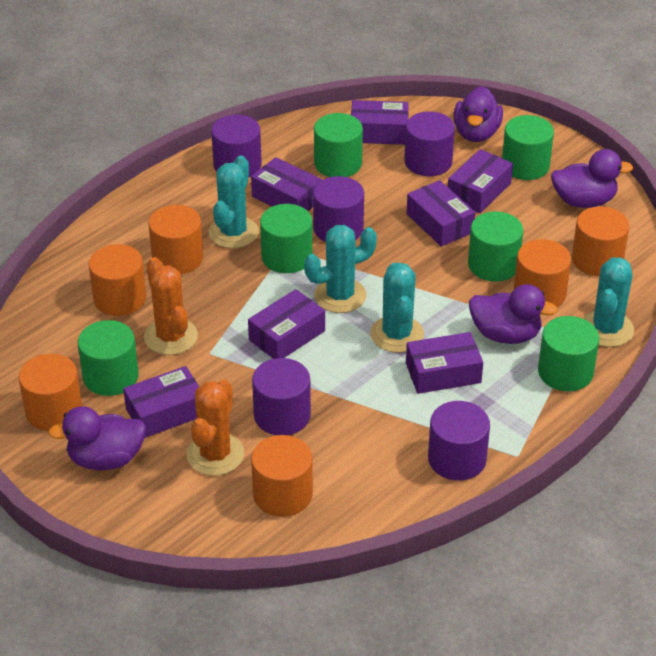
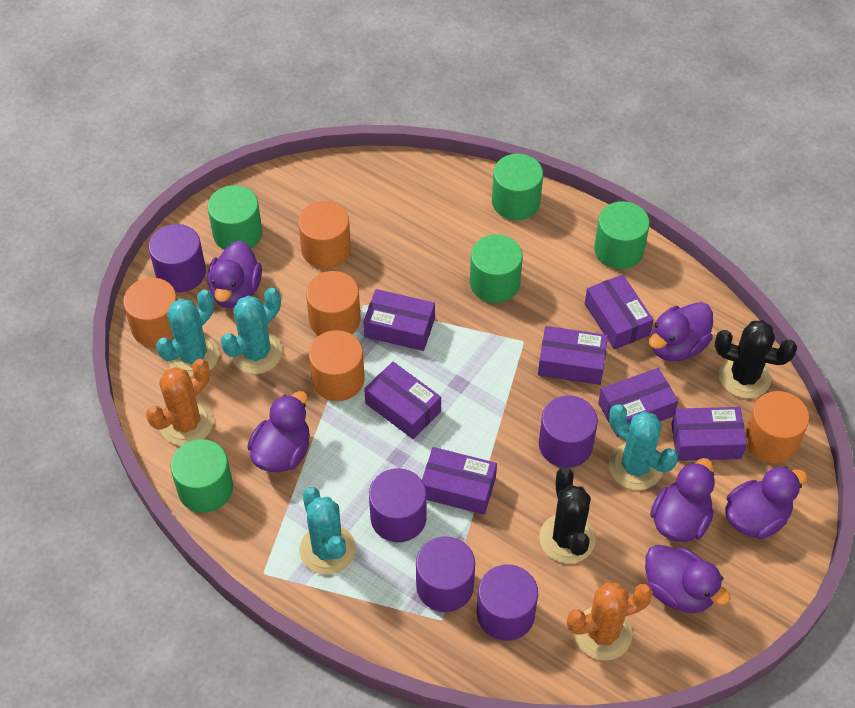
black cactus: none = 0 -> [539,467,596,564] [715,320,797,399] = 2
green cylinder: [78,320,139,396] [260,204,313,273] [314,113,363,177] [468,211,524,282] [502,115,554,180] [538,316,599,391] = 6 -> [170,439,233,512] [208,185,262,250] [470,234,523,303] [492,154,543,220] [594,201,650,269] = 5
orange cylinder: [19,354,82,431] [89,244,146,316] [149,205,203,274] [251,435,313,517] [514,239,571,307] [572,206,629,276] = 6 -> [123,278,178,347] [298,201,351,269] [306,271,361,336] [309,330,365,401] [745,391,809,463] = 5
purple duck: [48,406,146,471] [453,86,503,142] [469,284,558,344] [551,149,633,208] = 4 -> [207,241,262,308] [247,391,310,472] [645,545,731,613] [649,302,713,361] [650,458,714,542] [725,466,807,539] = 6

